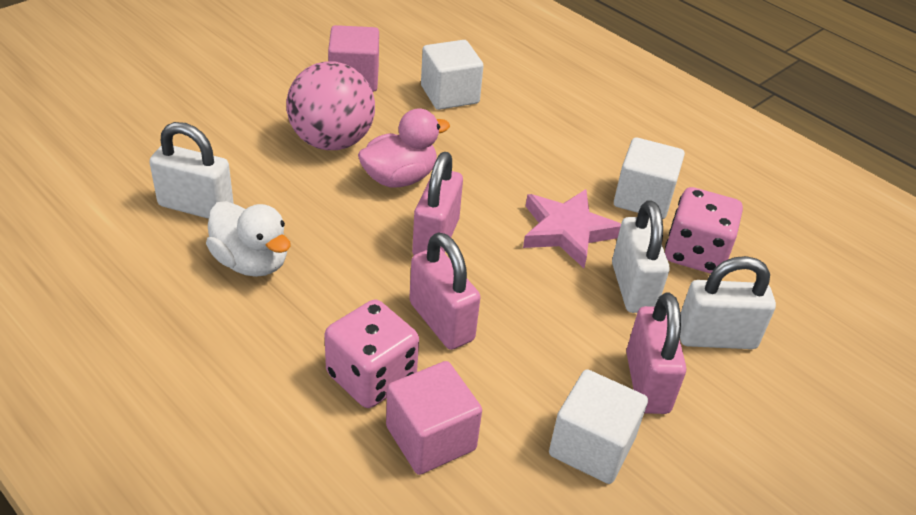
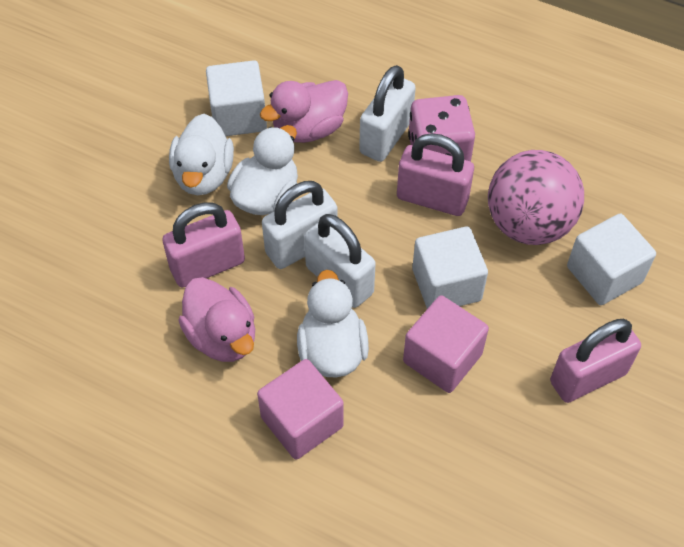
pink dice: [325,299,419,408] [665,187,743,274] = 2 -> [408,95,475,162] = 1
pink duck: [358,108,450,188] = 1 -> [178,277,255,362] [260,80,348,143] = 2
pink star: [523,189,621,268] = 1 -> none = 0
white duck: [206,201,291,277] = 1 -> [169,114,234,195] [227,125,298,215] [297,270,369,377] = 3

